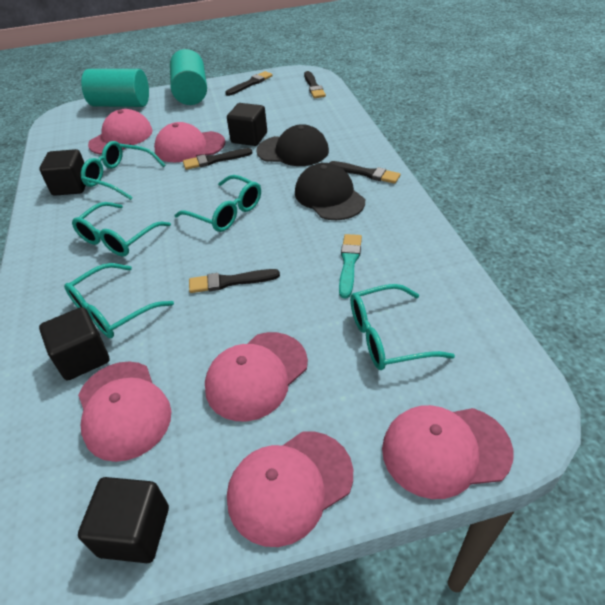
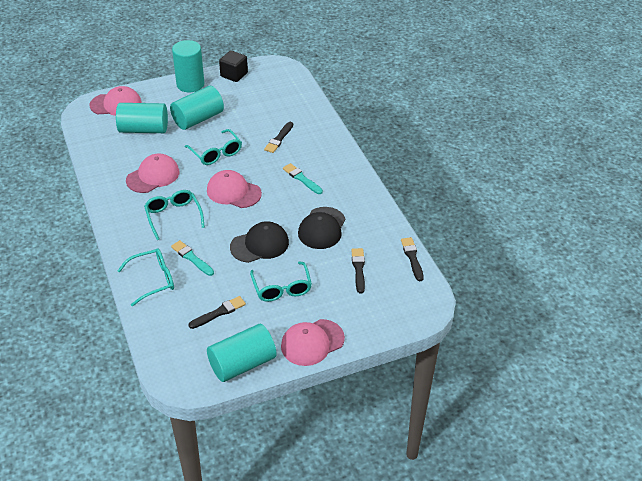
black brush: [183,148,252,170] [189,269,280,293] [225,71,273,96] [304,71,326,98] [330,161,400,184] = 5 -> [189,296,246,329] [264,122,293,153] [351,248,365,293] [401,237,424,281] = 4
black cube: [39,149,86,196] [39,307,109,380] [78,477,169,563] [227,103,267,146] = 4 -> [219,50,248,82] = 1
pink cap: [78,362,171,462] [88,109,153,155] [154,122,225,162] [205,332,308,422] [227,431,353,547] [382,405,513,499] = 6 -> [90,86,142,116] [126,153,179,193] [207,170,262,208] [281,319,345,366] = 4
turquoise brush: [339,234,362,298] = 1 -> [171,240,214,276] [283,163,323,194] = 2
turquoise cylinder: [81,69,149,107] [170,49,207,105] = 2 -> [116,103,168,133] [170,86,224,130] [172,40,204,92] [207,324,277,382] = 4
turquoise glasses: [64,263,174,338] [72,202,171,256] [81,141,165,200] [174,175,261,232] [350,284,455,370] = 5 -> [117,248,174,306] [144,190,205,240] [185,129,242,165] [250,261,312,302] = 4

